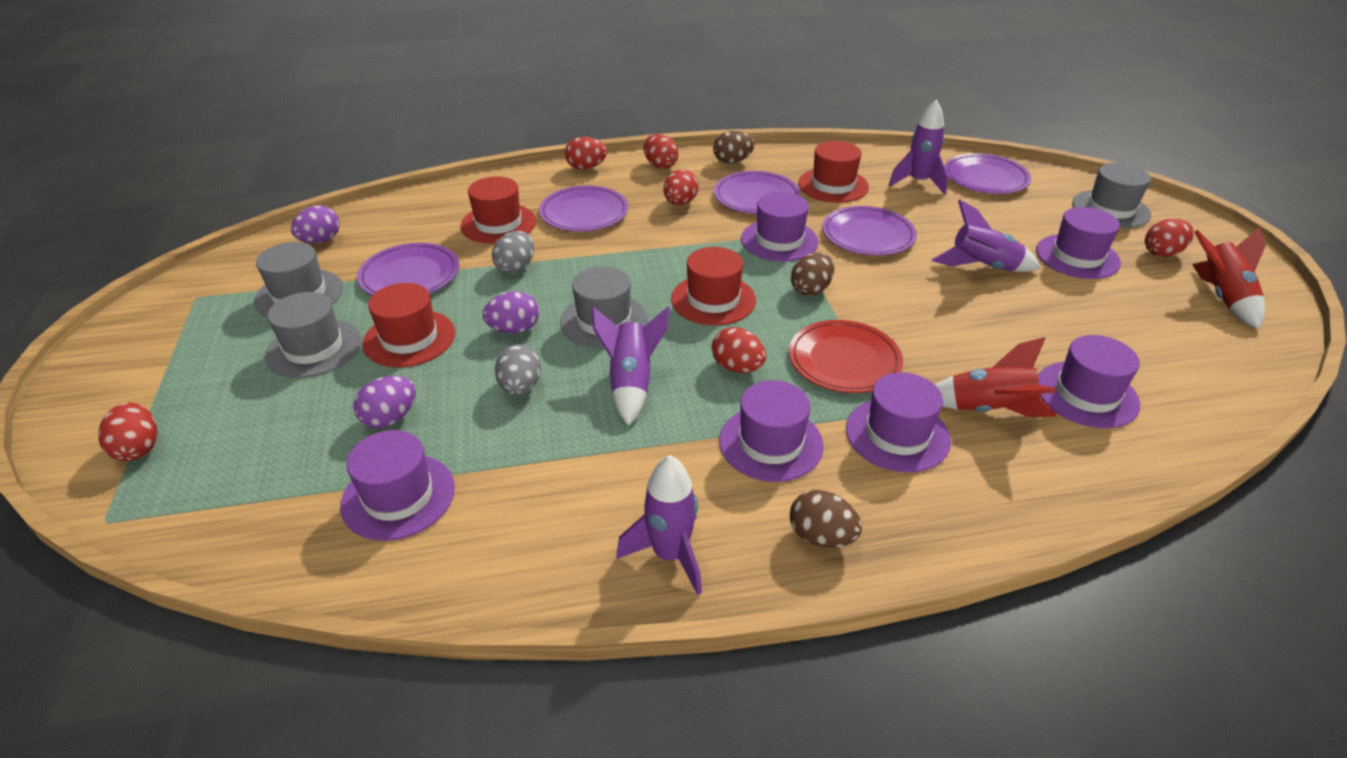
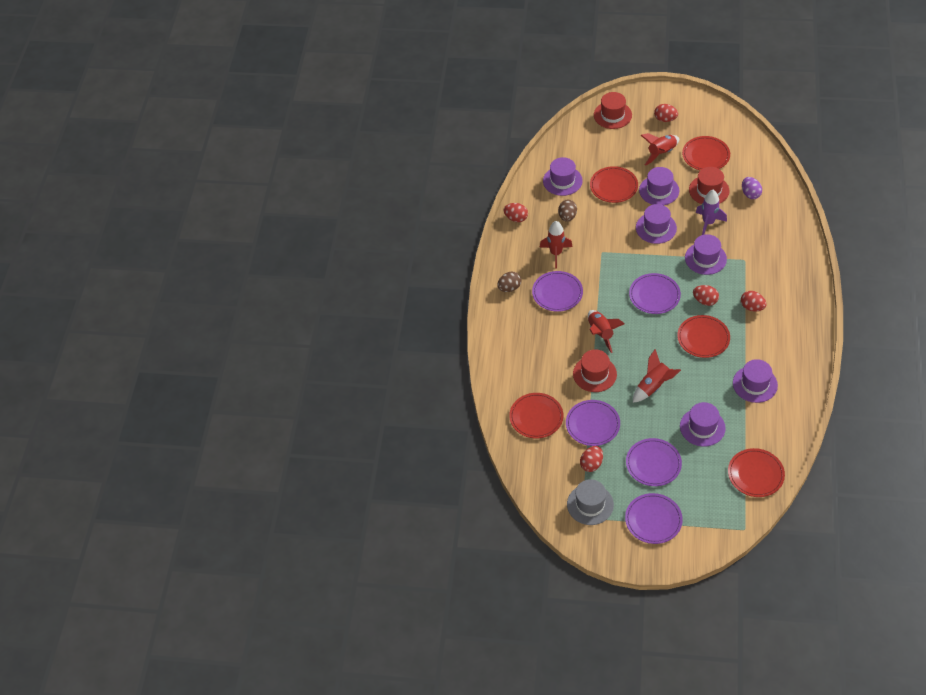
brown egg: [713,131,755,164] [790,490,862,548] [791,252,834,296] = 3 -> [497,272,521,292] [558,200,577,222] = 2
grey egg: [492,231,534,274] [495,344,541,395] = 2 -> none = 0
grey hat: [254,242,343,317] [265,292,361,378] [560,266,648,348] [1072,163,1151,228] = 4 -> [567,479,614,525] = 1
purple egg: [291,205,340,243] [353,376,416,428] [482,291,539,334] = 3 -> [742,177,762,199] = 1
purple rocket: [591,307,670,426] [616,455,702,595] [889,100,948,195] [932,200,1040,272] = 4 -> [696,190,727,235] = 1
red egg: [98,402,157,461] [565,137,607,170] [643,134,679,169] [664,169,699,205] [712,327,766,373] [1145,218,1194,257] = 6 -> [503,203,528,222] [580,446,603,472] [654,104,678,122] [693,285,719,306] [741,291,767,311] = 5
red hat: [362,283,455,367] [460,177,536,244] [671,247,756,325] [798,141,869,203] = 4 -> [573,349,617,392] [594,92,632,129] [689,167,729,204] = 3
red plate: [789,320,903,393] = 1 -> [509,393,563,438] [590,166,638,203] [677,315,730,358] [682,136,730,170] [728,448,785,497] = 5
red rocket: [935,337,1057,417] [1192,227,1266,329] = 2 -> [540,221,573,268] [588,310,625,353] [633,349,681,403] [641,133,679,166] = 4

